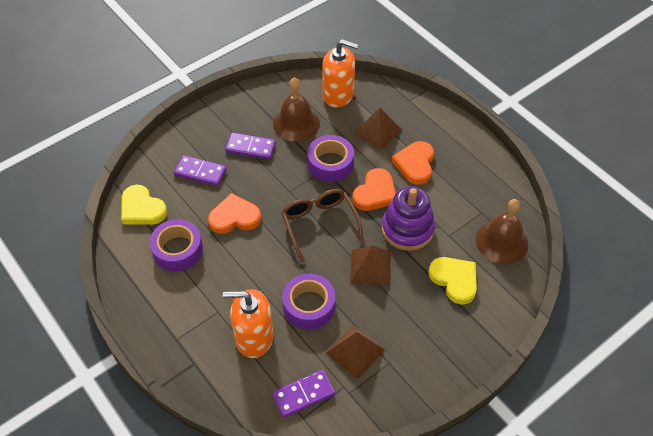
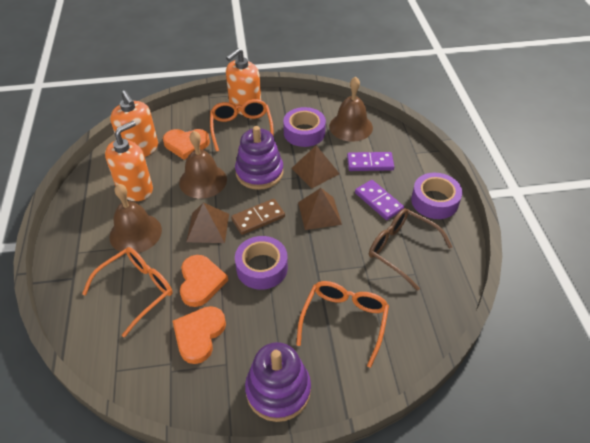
brown bell: [273,77,320,142] [476,199,528,264] = 2 -> [109,184,162,254] [179,131,227,199] [329,77,373,142] = 3
brown domino: none = 0 -> [231,199,285,235] = 1
orange glasses: none = 0 -> [82,247,173,338] [210,99,274,152] [296,281,389,368] = 3
orange soap dispenser: [223,289,273,358] [322,39,359,108] = 2 -> [105,121,153,201] [110,90,158,157] [226,48,261,115] = 3
purple domino: [174,155,227,186] [225,132,276,159] [272,370,335,418] = 3 -> [347,152,394,171] [355,180,404,220] = 2
purple stacking toy: [382,186,435,251] = 1 -> [235,126,284,190] [245,342,311,422] = 2
yellow heart: [121,185,167,225] [429,257,477,305] = 2 -> none = 0

